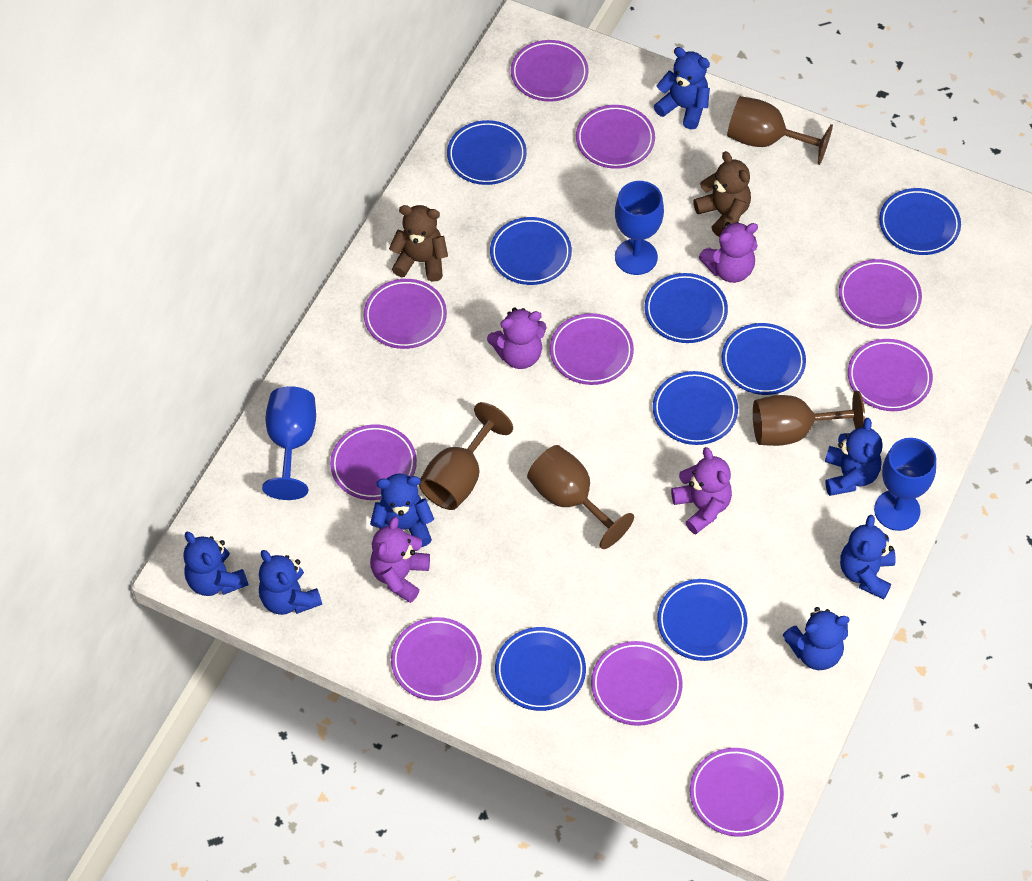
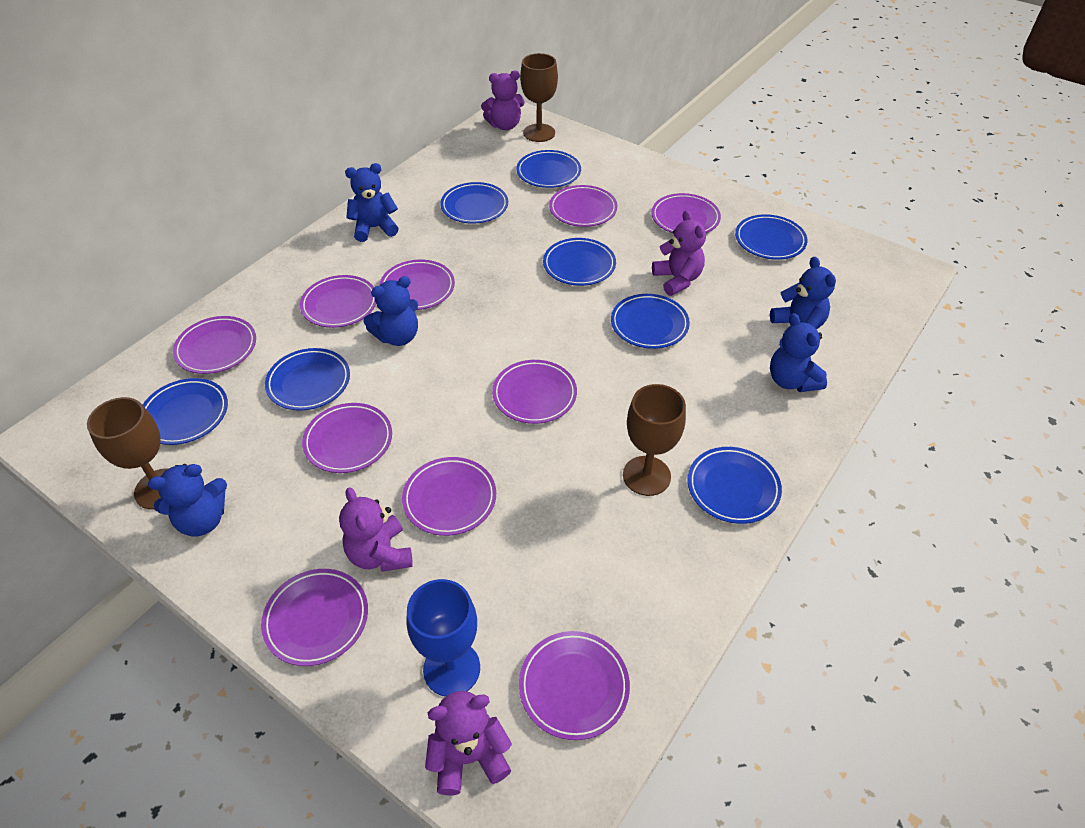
blue goblet: [262,386,316,500] [615,181,664,275] [874,438,936,531] = 3 -> [406,579,480,697] = 1
blue teddy bear: [184,532,249,596] [259,550,322,615] [370,473,434,547] [654,47,710,129] [783,607,850,670] [825,418,883,496] [840,515,896,599] = 7 -> [148,464,227,537] [345,163,399,242] [363,276,418,346] [770,257,836,329] [770,313,827,392] = 5
brown goblet: [419,402,513,510] [527,445,634,549] [727,96,833,165] [753,391,865,446] = 4 -> [87,397,168,510] [520,53,558,142] [623,384,686,496] = 3
brown teddy bear: [389,205,448,282] [693,151,751,237] = 2 -> none = 0

